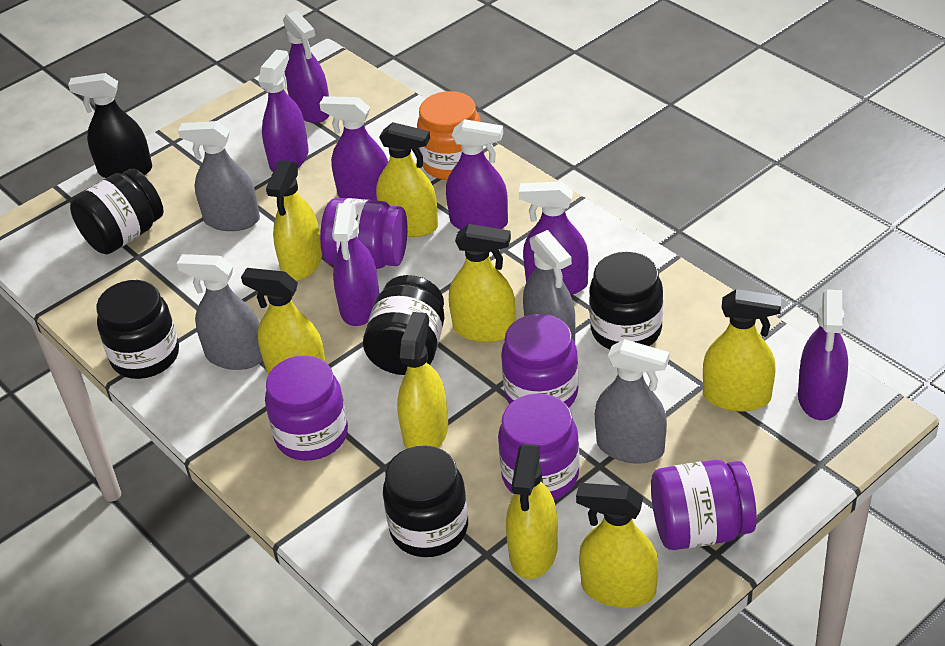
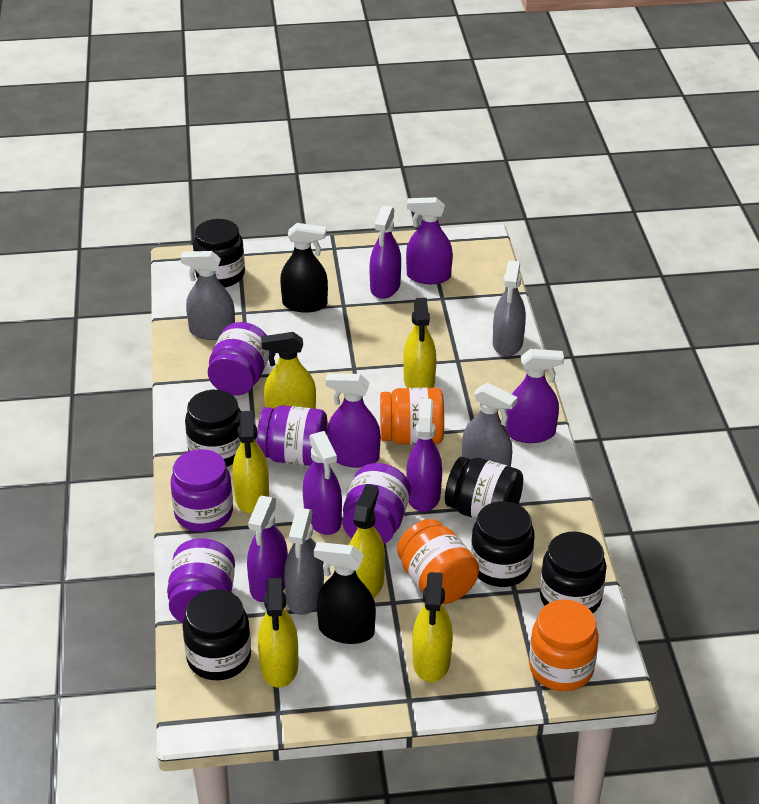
black jar: [70,168,164,254] [96,280,179,379] [363,275,444,375] [383,445,468,557] [589,252,663,349] = 5 -> [183,589,251,680] [185,390,241,467] [193,219,245,288] [445,457,523,519] [471,501,535,587] [540,532,606,613] = 6
black spray bottle: [68,73,152,178] = 1 -> [280,223,328,312] [314,542,376,644] = 2
orange jar: [417,91,481,180] = 1 -> [380,387,444,445] [397,519,479,604] [529,600,599,691] = 3
yellow spray bottle: [241,268,325,375] [266,160,322,281] [376,122,438,237] [397,312,448,449] [449,224,515,342] [506,444,558,579] [576,483,658,608] [703,289,782,412] = 8 -> [232,411,269,514] [258,577,298,688] [261,332,316,409] [349,484,385,598] [403,298,436,388] [412,572,453,682] = 6

